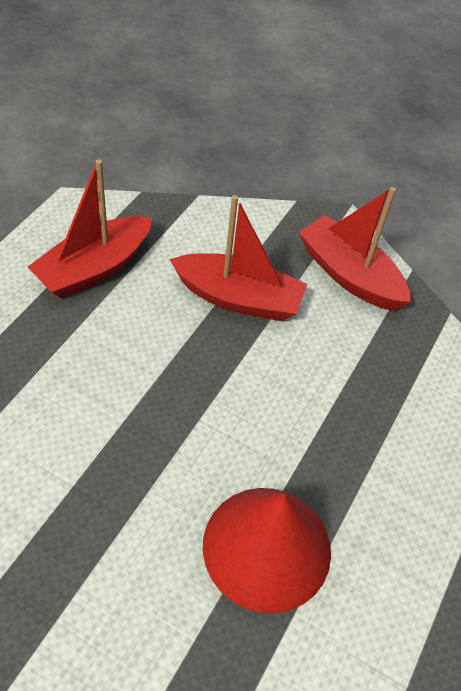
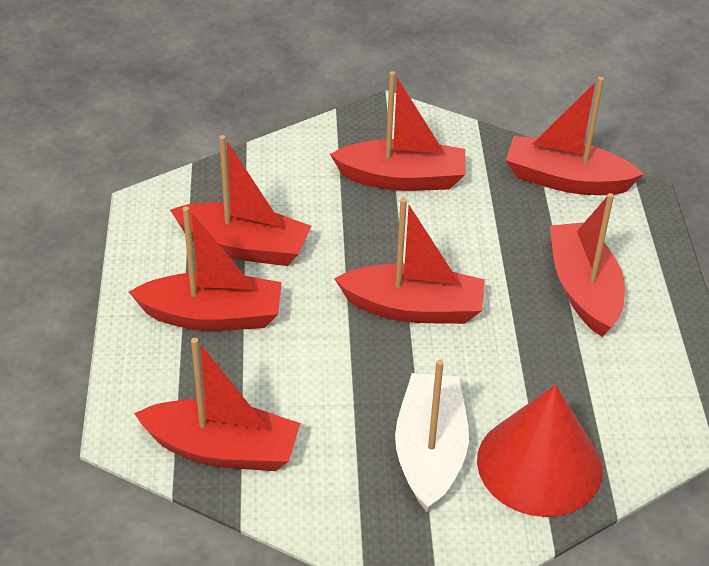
red boat: [28,159,152,299] [170,195,307,321] [299,187,412,311] = 3 -> [129,206,282,331] [134,338,300,471] [170,135,312,266] [330,71,465,191] [334,198,485,324] [506,77,644,195] [550,193,625,337] = 7
white boat: none = 0 -> [395,359,469,512] = 1

